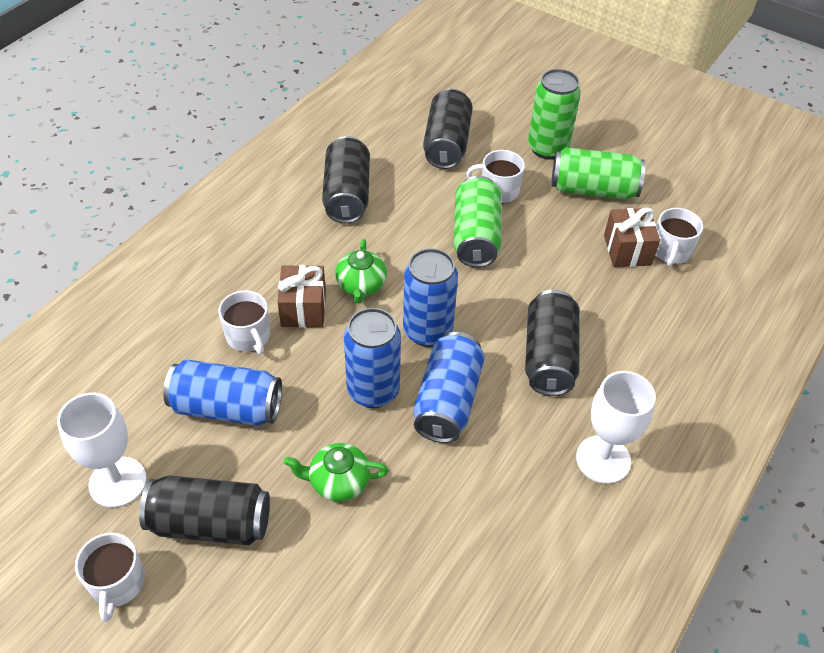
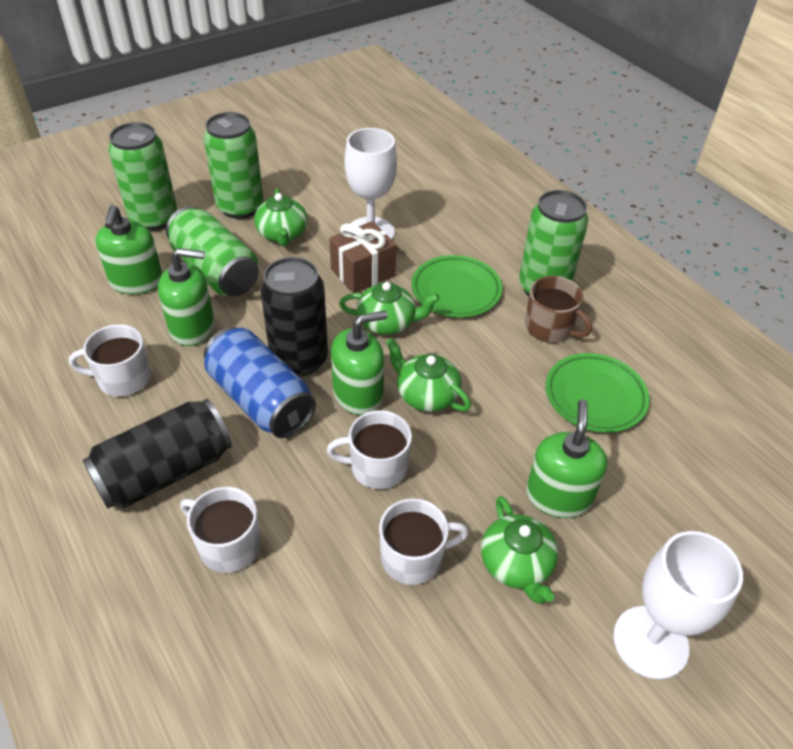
black can: [139,475,270,545] [322,136,370,223] [423,88,473,169] [525,290,580,396] = 4 -> [82,399,232,509] [260,257,328,377] = 2
blue can: [163,359,282,426] [344,308,401,408] [403,248,458,347] [413,332,485,443] = 4 -> [204,327,316,438] = 1
brown gift: [277,265,326,328] [604,208,660,267] = 2 -> [329,221,397,293] = 1
brown mug: none = 0 -> [525,276,592,343] = 1
green can: [453,176,501,267] [528,69,581,160] [551,147,645,199] = 3 -> [109,122,177,231] [166,206,259,296] [204,112,264,219] [519,190,588,296] = 4
green plate: none = 0 -> [411,255,502,318] [546,353,650,433] = 2
green soap dispenser: none = 0 -> [95,205,163,294] [158,248,215,346] [331,311,388,415] [526,399,607,518] = 4
green teapot: [284,443,389,502] [335,239,387,303] = 2 -> [254,188,307,246] [339,282,440,335] [386,338,471,412] [481,496,558,604] = 4

